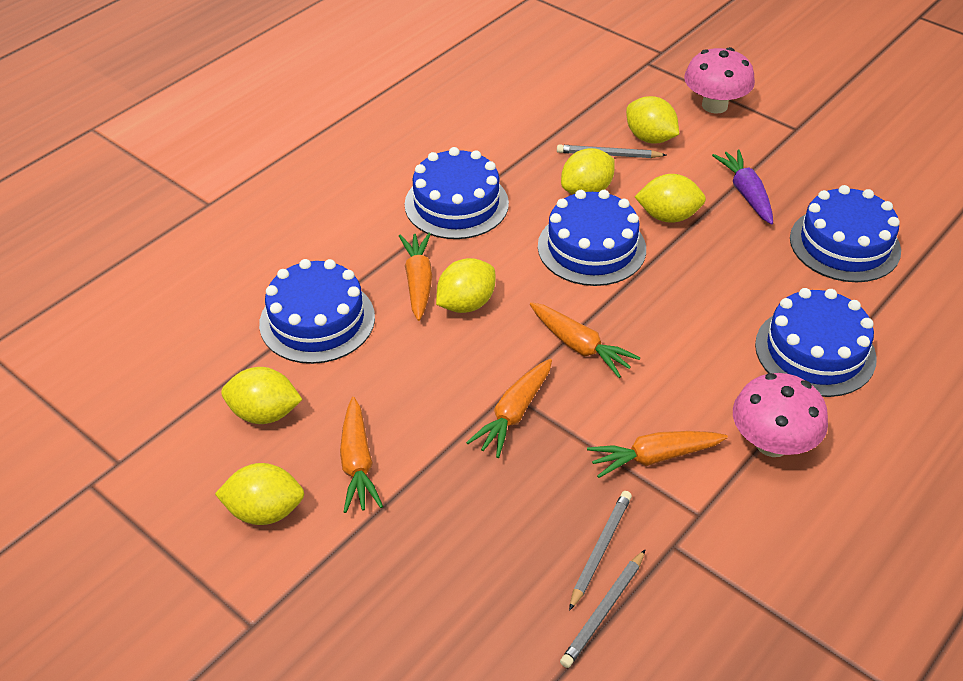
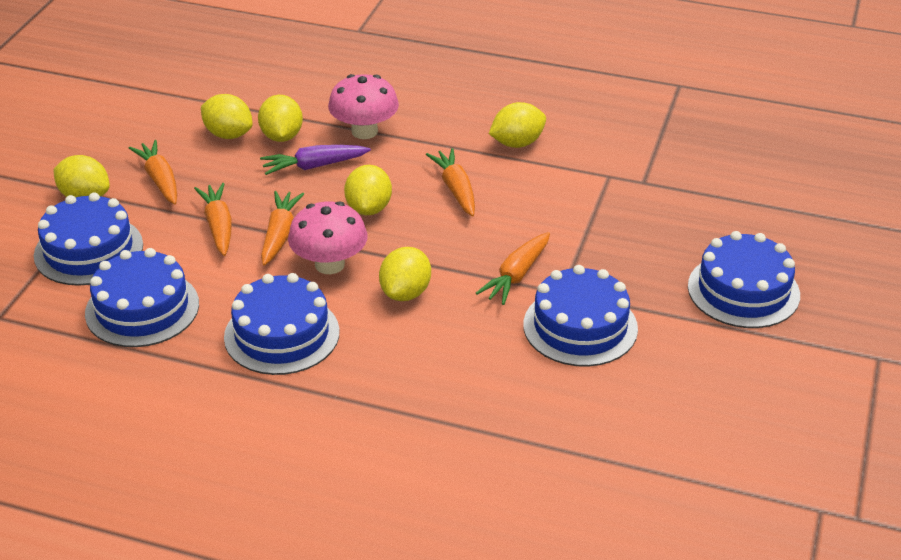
grey pencil: [557,145,666,158] [560,549,646,668] [569,491,632,611] = 3 -> none = 0

